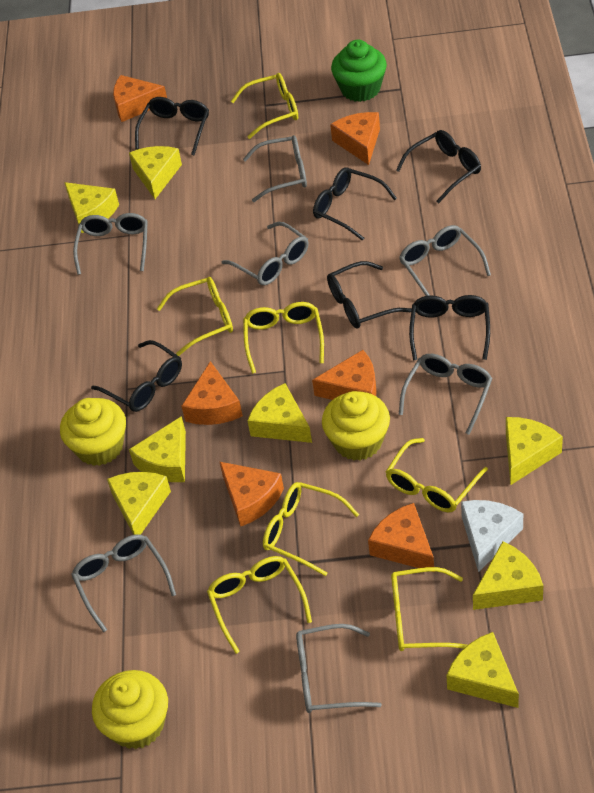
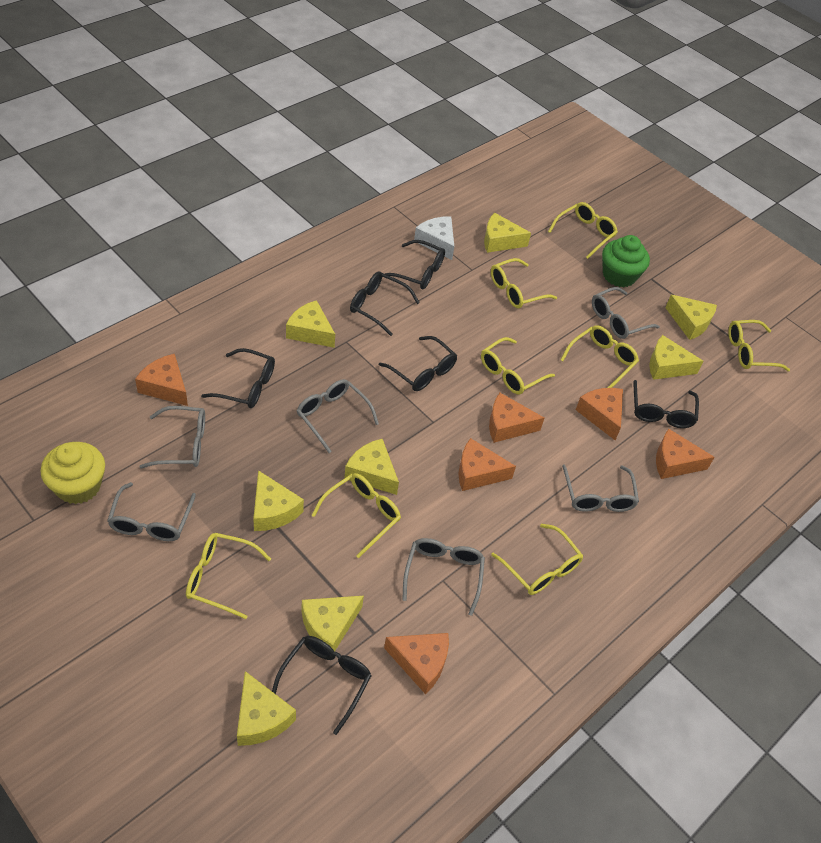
grey glasses: [71,534,176,632] [73,213,148,275] [222,222,308,285] [243,135,307,202] [296,624,382,713] [399,225,491,296] [399,354,493,435] = 7 -> [107,482,196,541] [139,406,205,468] [297,379,379,453] [402,538,485,616] [562,465,639,512] [592,287,660,339] = 6
yellow cupcake: [60,398,126,466] [92,670,168,749] [322,391,390,461] = 3 -> [40,442,105,504] = 1
yellow glasses: [157,277,233,356] [207,556,312,654] [231,73,298,139] [243,302,324,374] [263,482,359,576] [385,438,488,512] [391,567,467,651] = 7 -> [186,533,271,619] [311,473,401,558] [481,337,555,395] [491,258,557,308] [491,524,583,595] [548,202,618,259] [561,325,639,388] [728,320,790,372] = 8

